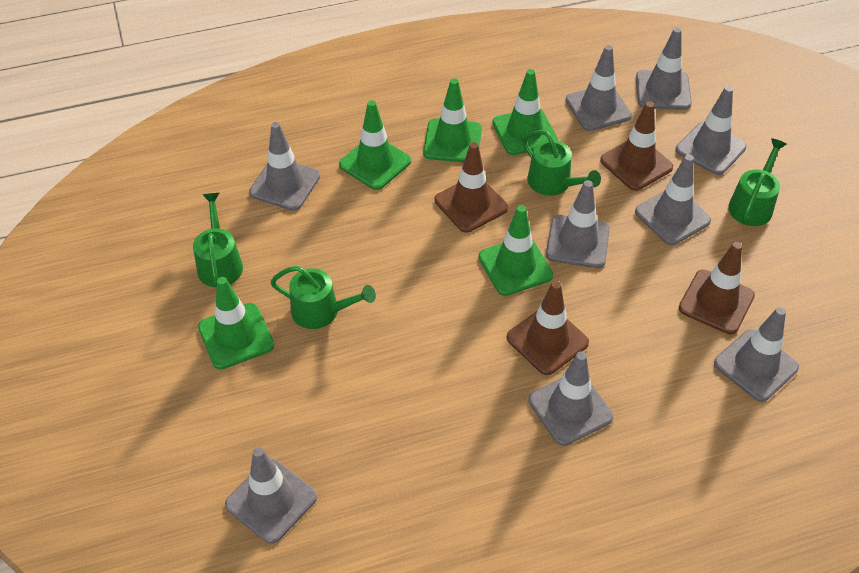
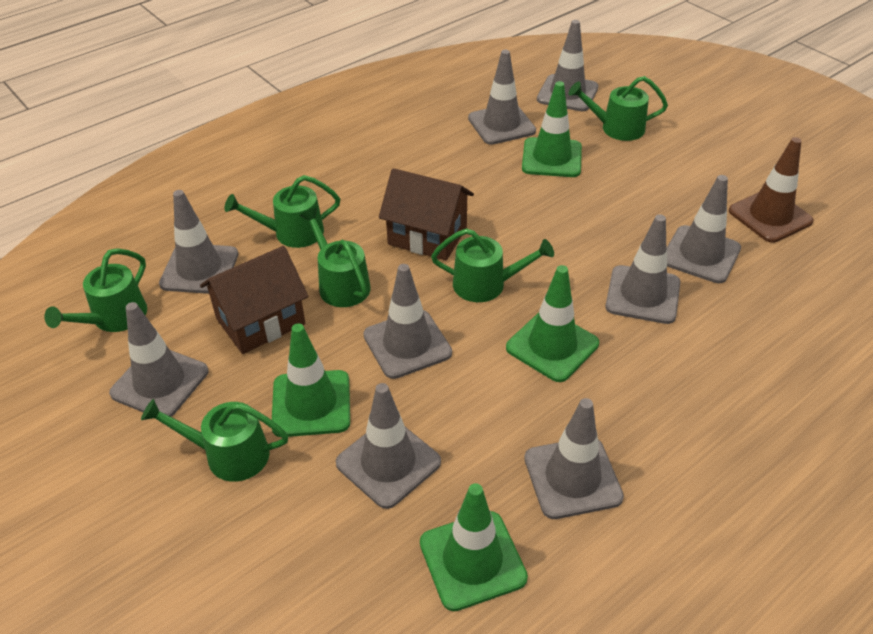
brown house: none = 0 -> [200,246,309,354] [379,168,474,261] = 2
brown traffic cone: [435,142,508,233] [506,281,589,375] [600,101,673,191] [679,242,755,334] = 4 -> [729,137,814,243] = 1
green traffic cone: [198,277,274,369] [339,100,411,190] [423,78,482,162] [478,205,553,296] [492,69,558,155] = 5 -> [272,323,350,437] [420,483,528,611] [506,265,599,382] [522,81,582,177] = 4
green watering can: [193,193,243,287] [270,266,376,329] [523,130,601,196] [728,138,787,226] = 4 -> [44,248,147,332] [141,399,288,482] [224,175,340,248] [300,208,371,307] [431,228,554,302] [569,76,668,141] = 6

